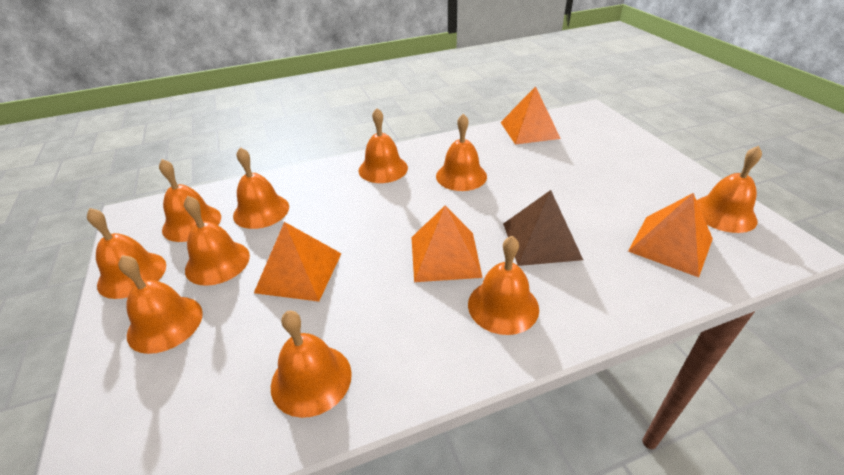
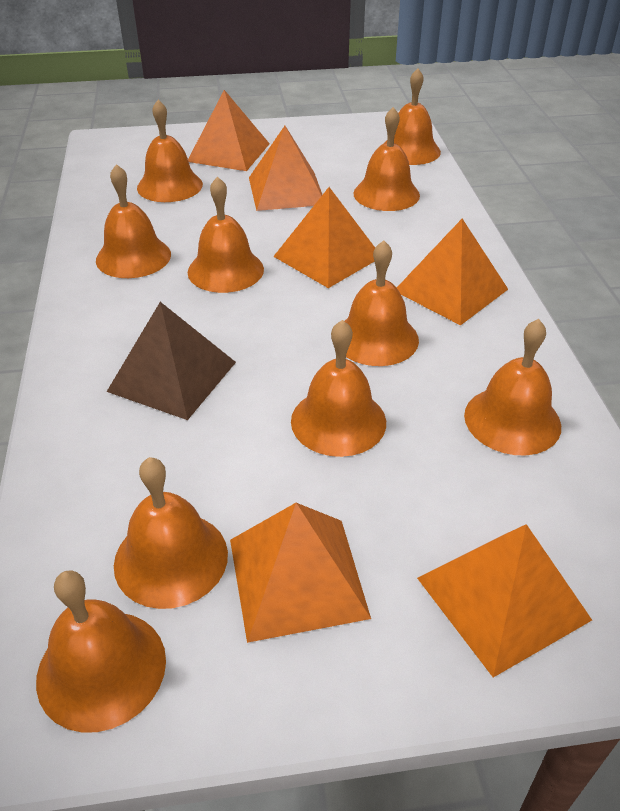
orange pyramid: [254,222,342,302] [411,206,483,282] [500,86,561,145] [628,193,713,277] = 4 -> [188,90,270,171] [230,503,371,643] [249,126,322,211] [273,187,375,288] [397,219,508,325] [417,524,592,677] = 6

